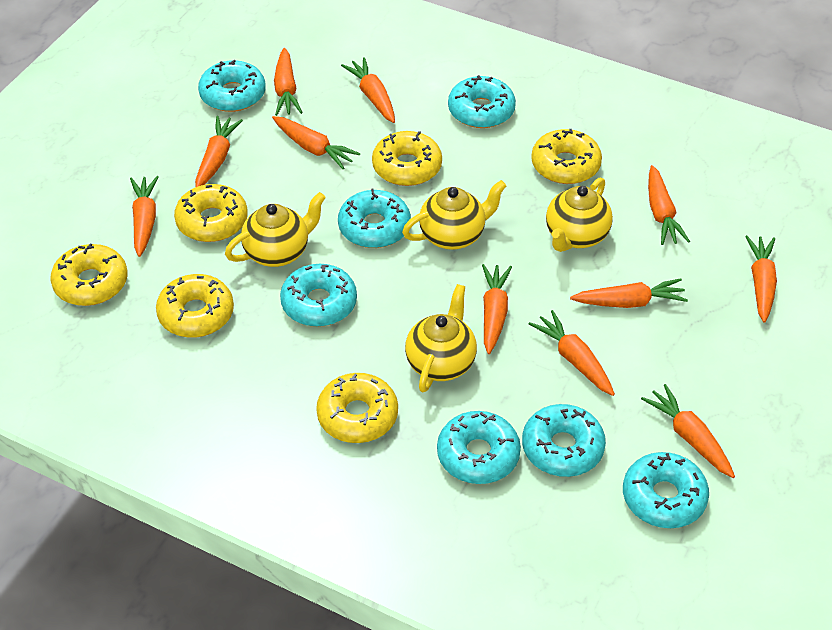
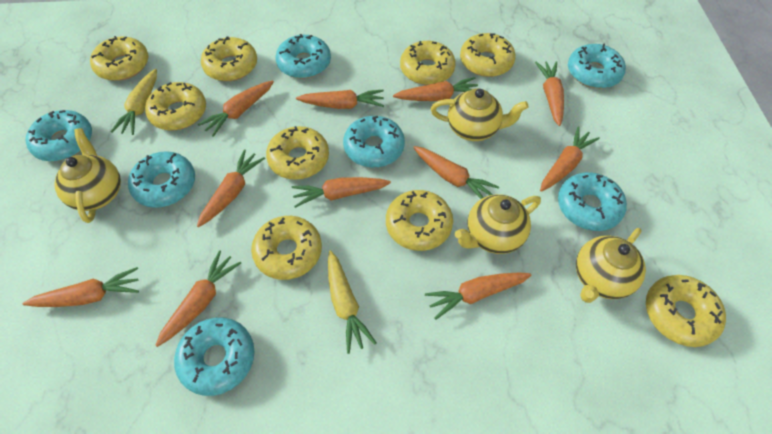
yellow carrot: none = 0 -> [110,69,157,135] [328,250,376,354] = 2
yellow donut: [50,243,127,306] [156,274,234,338] [174,184,248,242] [316,373,398,443] [372,131,442,186] [531,129,602,184] = 6 -> [90,36,149,81] [145,82,206,130] [201,36,257,81] [251,216,322,280] [266,126,329,180] [386,190,453,251] [400,41,456,85] [460,33,516,77] [646,275,726,347] = 9

